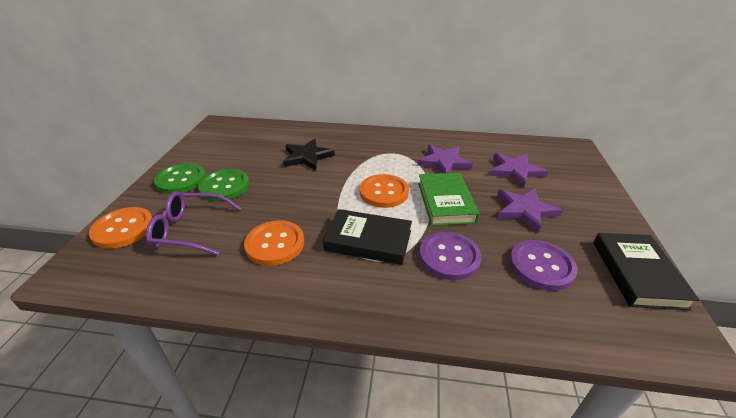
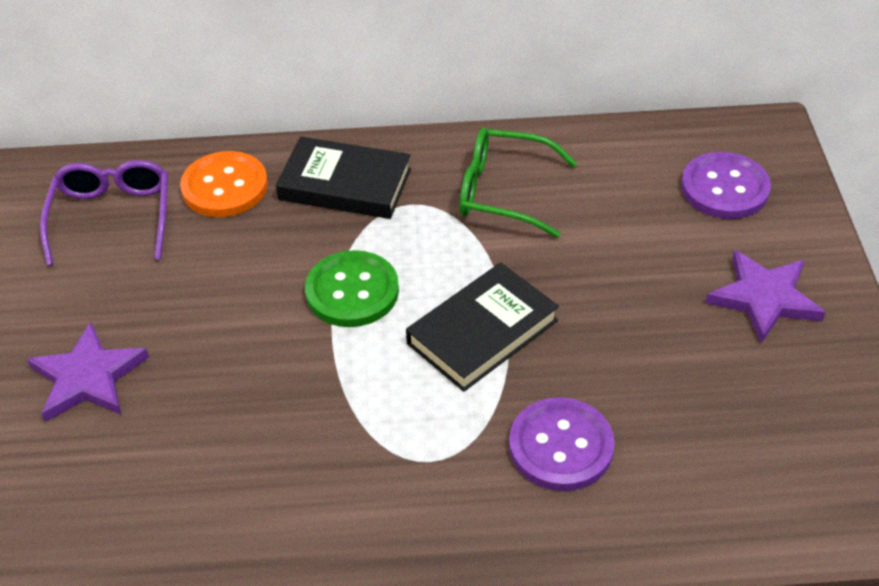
black star: [283,139,335,170] = 1 -> none = 0
green book: [418,173,480,226] = 1 -> none = 0
green button: [154,163,206,194] [198,169,250,201] = 2 -> [305,250,399,327] = 1
green glasses: none = 0 -> [460,127,577,238] = 1
orange button: [89,207,153,249] [244,220,304,266] [360,174,409,208] = 3 -> [180,151,268,217] = 1
purple star: [417,145,473,173] [490,153,548,188] [497,188,562,233] = 3 -> [27,322,149,422] [705,250,826,343] = 2

